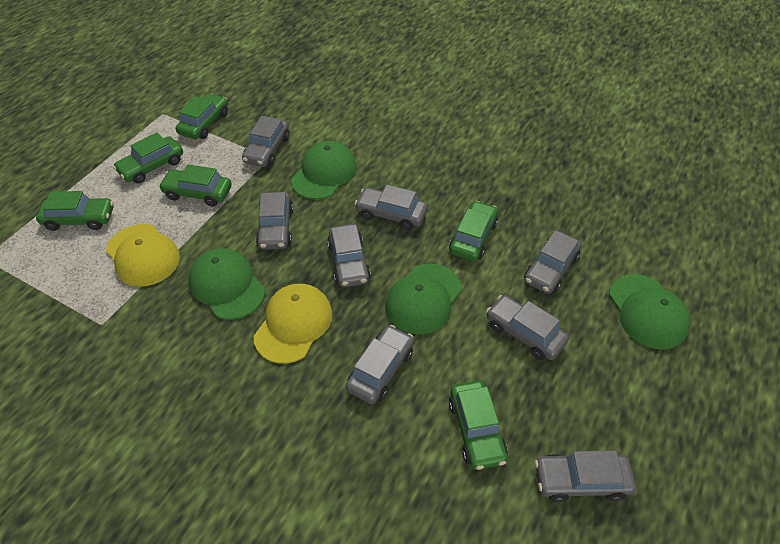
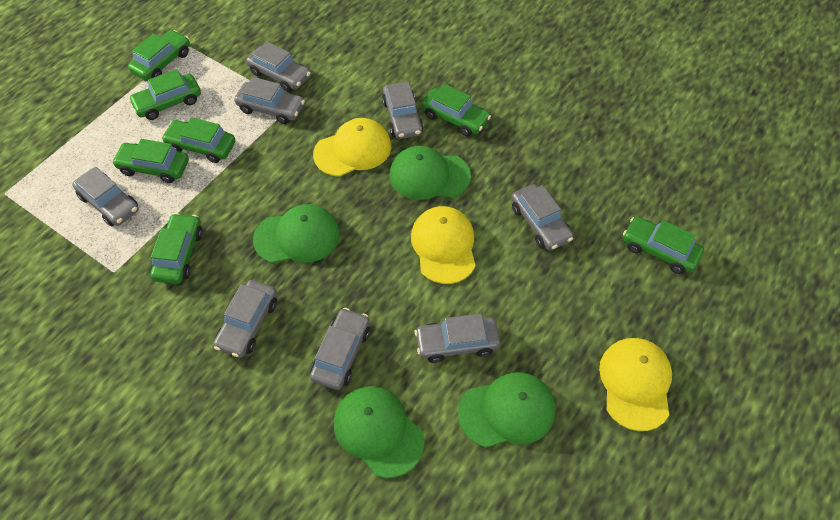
green car: [36,191,114,231] [113,132,183,183] [159,164,232,207] [176,93,228,139] [449,201,498,261] [449,381,508,470] = 6 -> [112,139,189,183] [128,30,190,81] [129,69,201,120] [150,213,203,284] [161,117,235,163] [422,84,491,136] [623,217,704,274] = 7
yellow cap: [106,224,180,286] [253,284,333,364] = 2 -> [313,118,391,177] [411,206,476,284] [599,338,672,431] = 3

